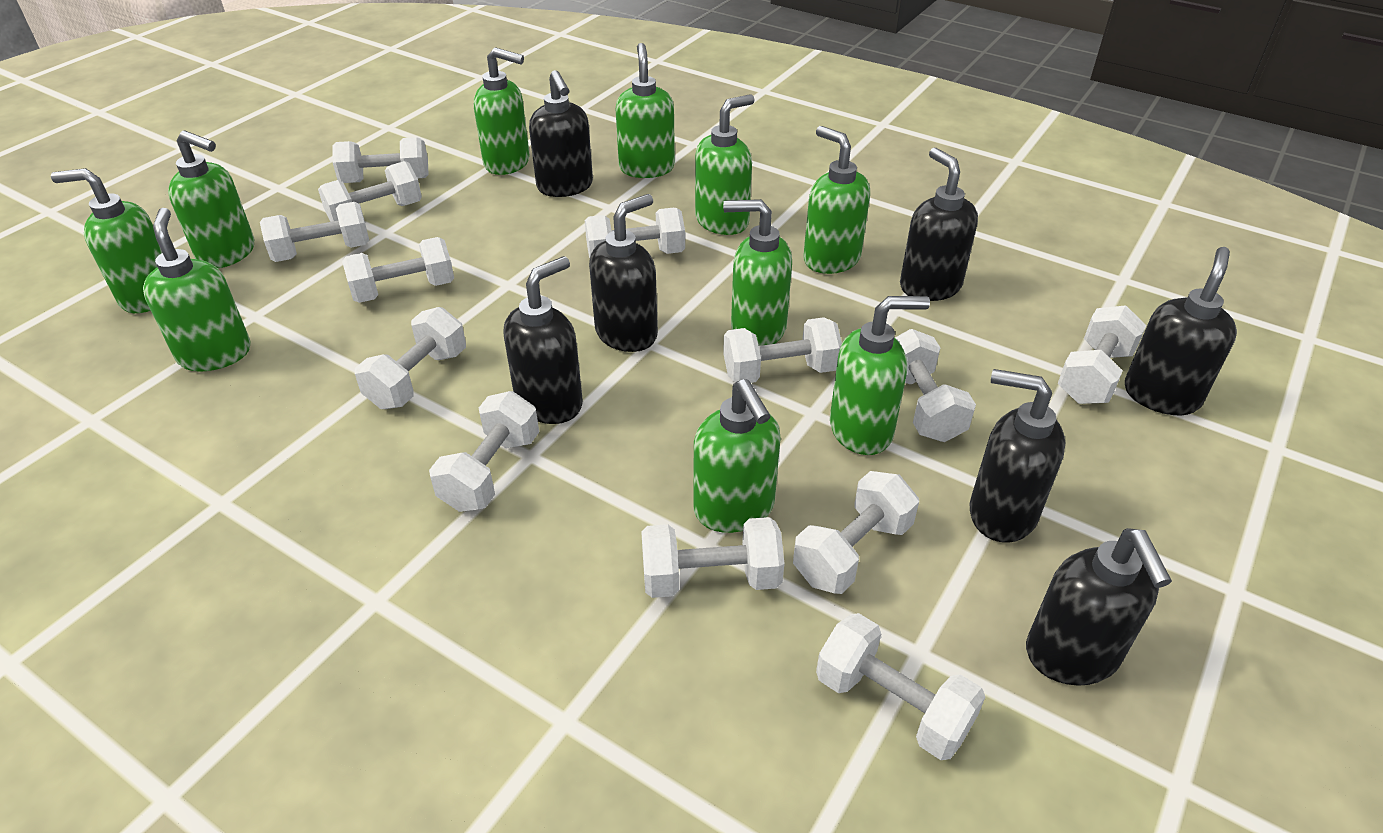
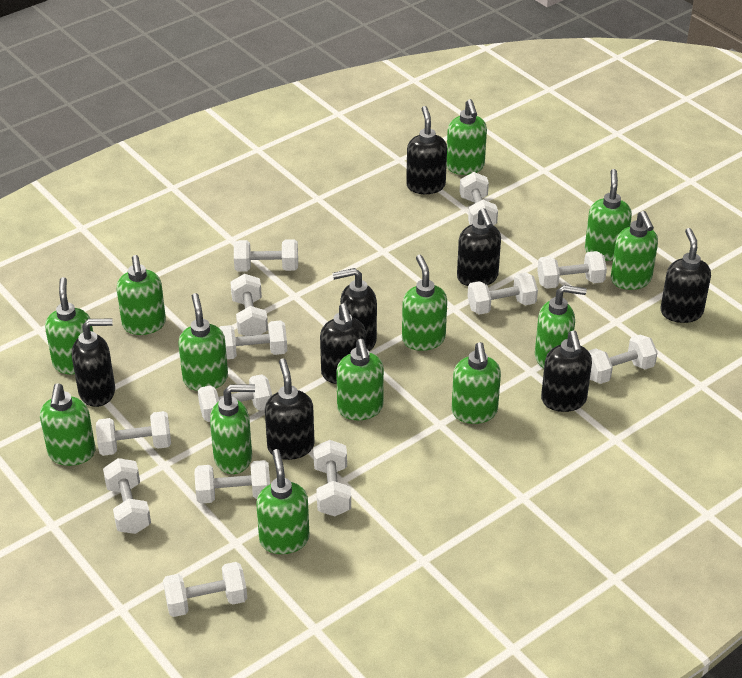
black soap dispenser: [504,256,583,424] [529,70,593,197] [589,194,658,352] [900,148,978,301] [970,369,1065,543] [1026,528,1172,686] [1125,247,1237,415] = 7 -> [72,319,115,407] [265,359,315,460] [320,303,366,384] [332,268,377,351] [406,106,447,194] [457,208,501,286] [541,330,592,412] [660,228,711,323] = 8
green soap dispenser: [51,168,162,313] [143,208,251,372] [168,130,254,268] [474,47,530,175] [616,43,675,178] [694,379,781,533] [695,94,755,235] [723,199,792,346] [803,126,870,274] [830,296,930,455] = 10 -> [40,383,95,466] [45,277,93,374] [117,255,166,335] [179,293,228,391] [210,384,255,474] [256,449,310,554] [336,339,384,420] [402,255,447,351] [446,99,487,175] [452,342,501,424] [535,285,587,369] [585,169,632,261] [611,211,658,290] = 13

